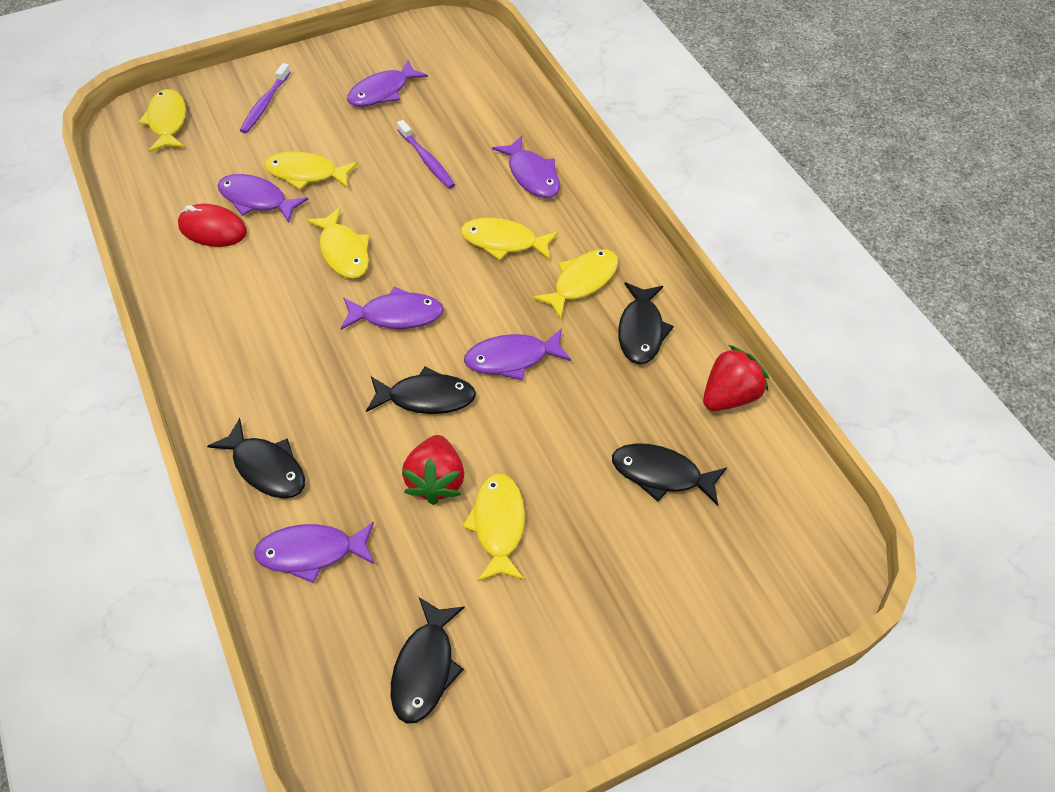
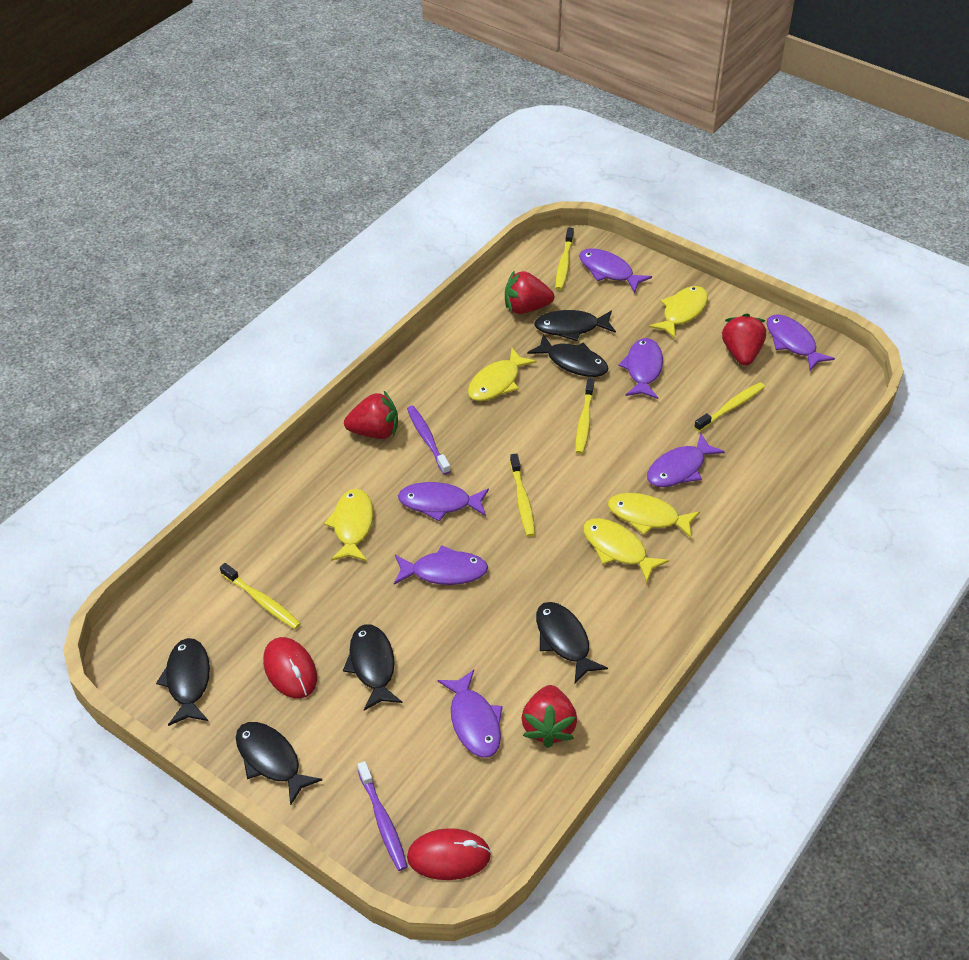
black fish: [207,418,305,498] [366,366,476,414] [391,597,465,724] [612,443,727,506] [618,282,674,364] = 5 -> [156,638,210,726] [236,722,322,806] [343,624,402,711] [527,334,608,377] [534,310,616,341] [536,602,608,684] = 6
purple fish: [218,174,308,223] [254,522,374,583] [341,287,444,330] [347,60,428,107] [464,328,571,381] [492,136,560,198] = 6 -> [394,545,488,585] [398,482,489,522] [438,670,503,758] [579,248,652,293] [618,338,663,399] [647,433,725,487] [767,314,835,371] = 7
red mouse: [178,204,247,247] = 1 -> [263,637,317,699] [407,828,491,880] = 2
red strawberry: [402,435,465,505] [703,345,769,411] = 2 -> [344,391,398,439] [505,270,554,314] [522,685,577,748] [722,313,766,366] = 4
yellow fish: [138,89,186,152] [264,151,358,190] [306,208,369,279] [461,218,558,260] [462,473,525,582] [532,249,618,319] = 6 -> [324,489,373,561] [468,348,537,401] [583,518,669,582] [608,493,700,539] [649,286,708,339] = 5
yellow toothbrush: none = 0 -> [220,563,301,629] [510,454,535,537] [555,227,574,290] [576,378,594,454] [694,382,765,432] = 5

